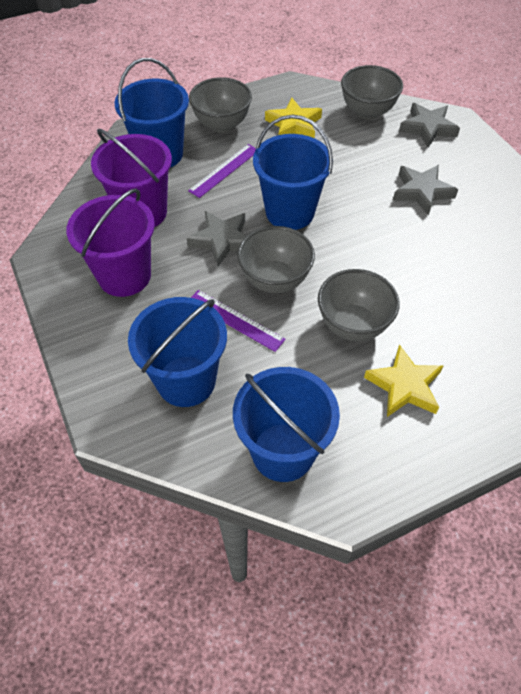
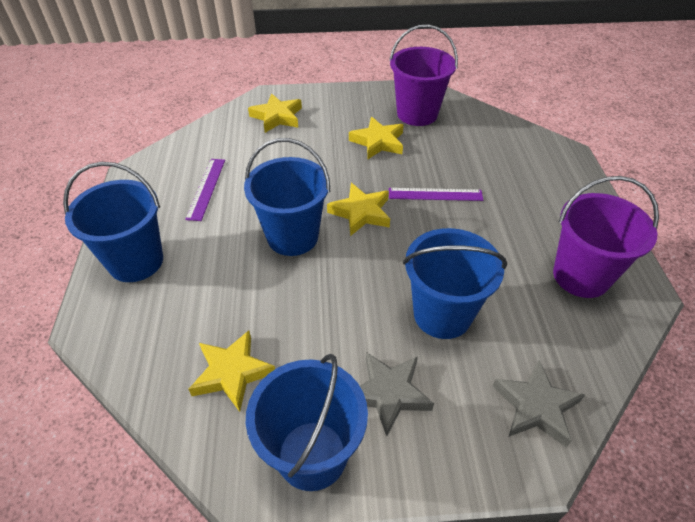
grey bowl: [189,77,252,133] [237,226,315,293] [318,269,400,341] [341,65,403,120] = 4 -> none = 0
grey star: [187,211,246,267] [393,165,458,216] [399,103,460,147] = 3 -> [360,352,434,436] [492,360,585,448] = 2
yellow star: [265,98,322,138] [364,344,443,417] = 2 -> [189,330,275,412] [248,94,302,133] [327,183,390,236] [349,117,404,159] = 4

